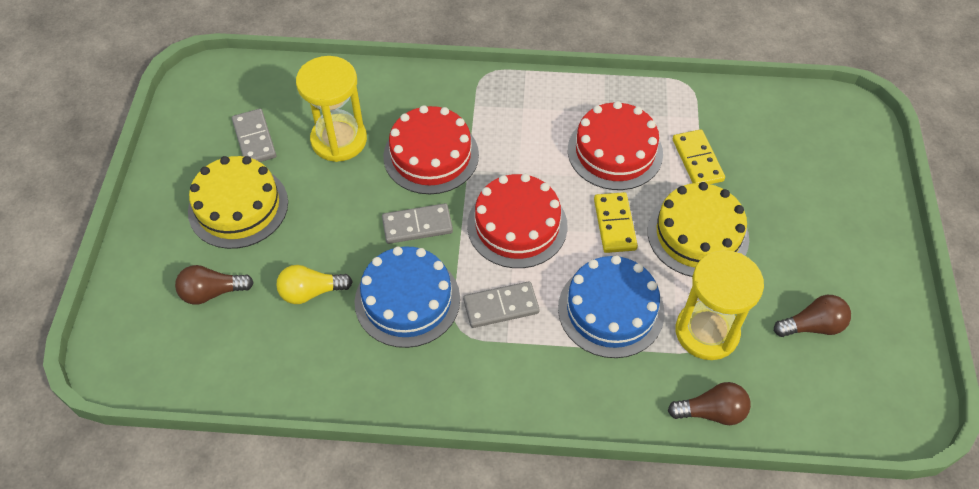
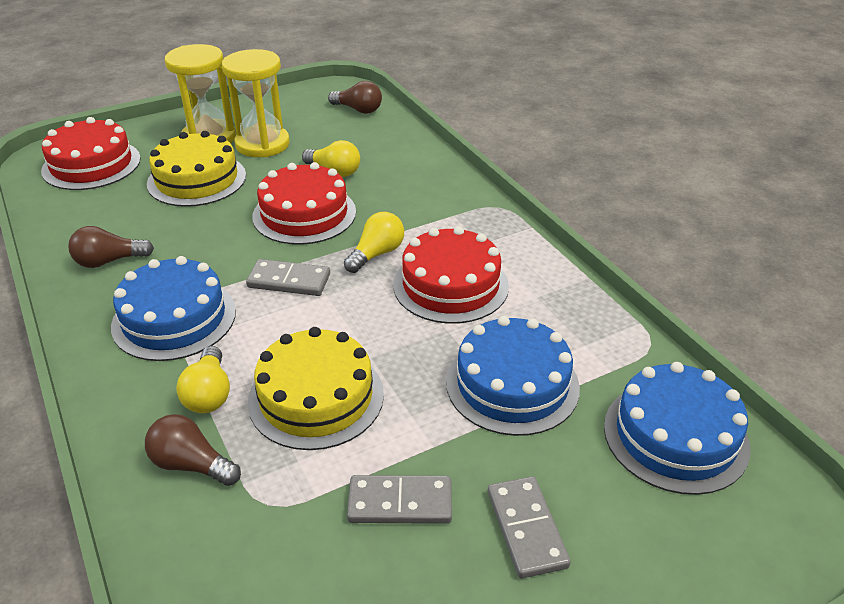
blue cake: [355,246,460,348] [558,255,665,358] = 2 -> [111,256,236,361] [446,316,580,436] [604,362,750,495] = 3
yellow domino: [594,192,638,253] [673,129,725,184] = 2 -> none = 0
yellow light bulb: [276,265,353,304] = 1 -> [176,346,230,413] [302,140,360,177] [344,212,404,273] = 3

